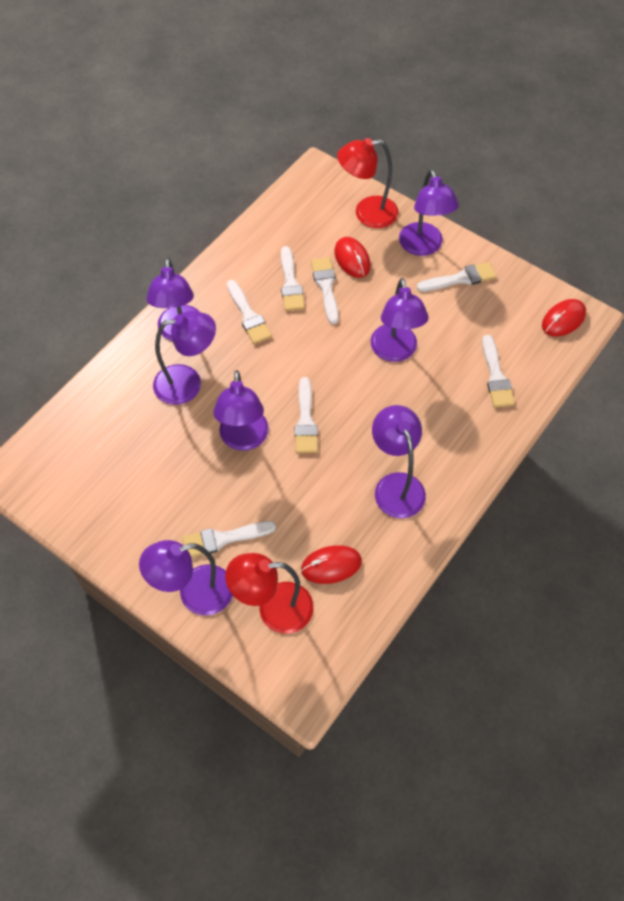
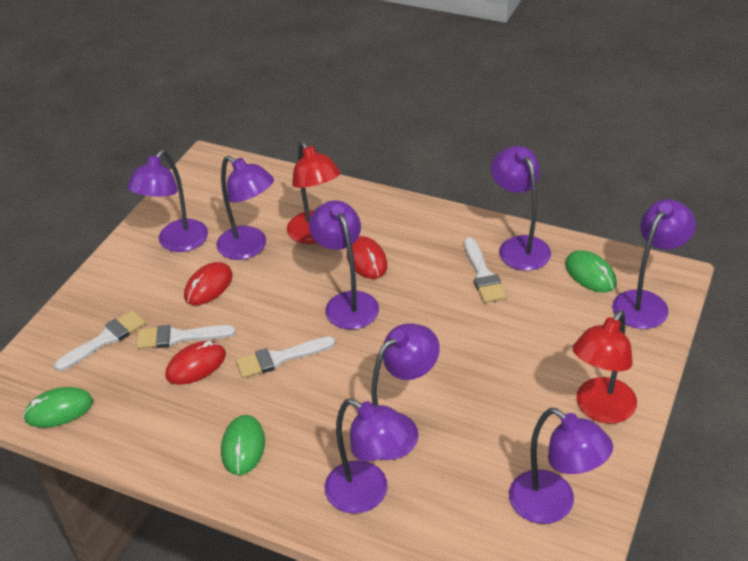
green mouse: none = 0 -> [23,387,93,428] [221,415,265,475] [565,250,617,293] = 3
purple lamp: [139,540,233,616] [146,258,200,341] [153,311,216,405] [213,370,269,451] [371,278,429,362] [372,405,426,518] [399,169,459,256] = 7 -> [127,150,208,252] [216,156,274,260] [309,201,379,330] [324,398,411,514] [371,323,440,460] [491,146,551,271] [509,408,613,524] [612,199,696,329] = 8
white brush: [182,521,276,557] [227,280,272,344] [281,246,305,311] [295,377,318,453] [311,257,339,324] [417,262,496,292] [482,335,515,408] = 7 -> [54,310,146,371] [136,325,236,349] [236,336,335,378] [464,237,506,303] = 4

